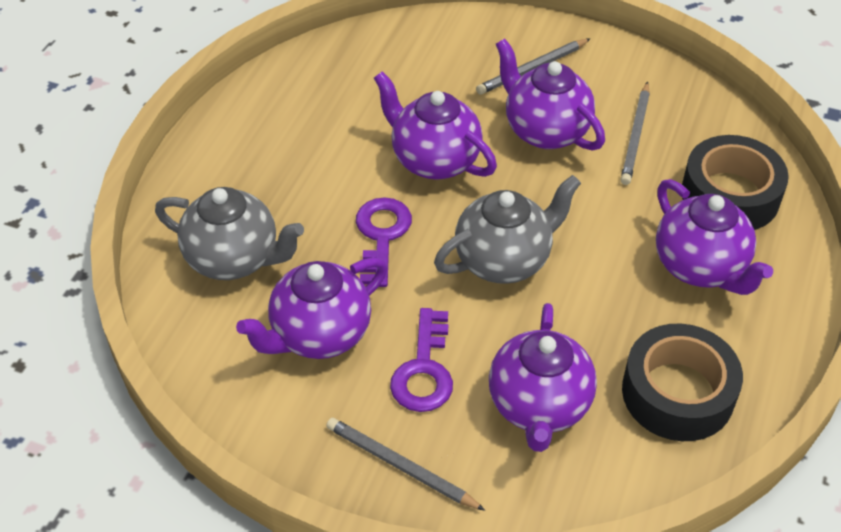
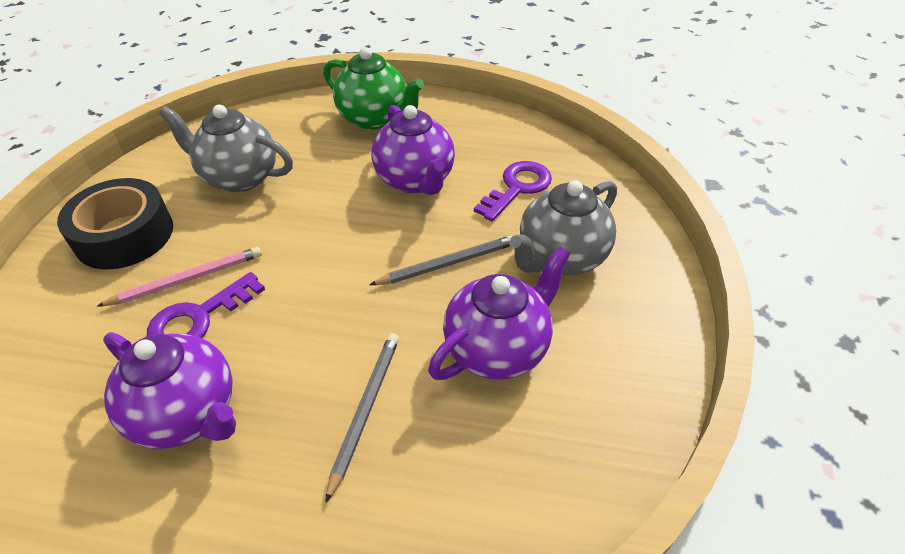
black tape: [622,324,743,441] [682,135,789,230] = 2 -> [57,178,173,269] = 1
green teapot: none = 0 -> [323,47,424,130] = 1
grey pencil: [326,418,485,511] [476,38,591,95] [620,82,650,185] = 3 -> [325,333,399,503] [369,235,514,285] = 2
pink pencil: none = 0 -> [96,247,262,307] = 1
purple teapot: [236,257,387,359] [374,71,497,180] [489,303,597,452] [496,39,605,151] [656,179,773,295] = 5 -> [103,332,236,449] [372,105,455,195] [428,246,571,380] = 3

